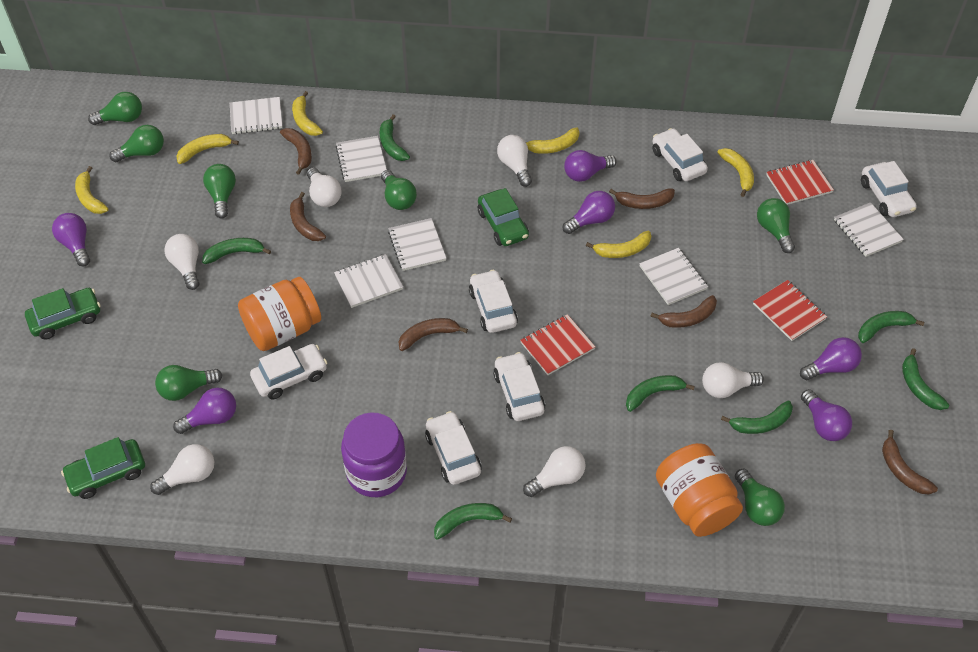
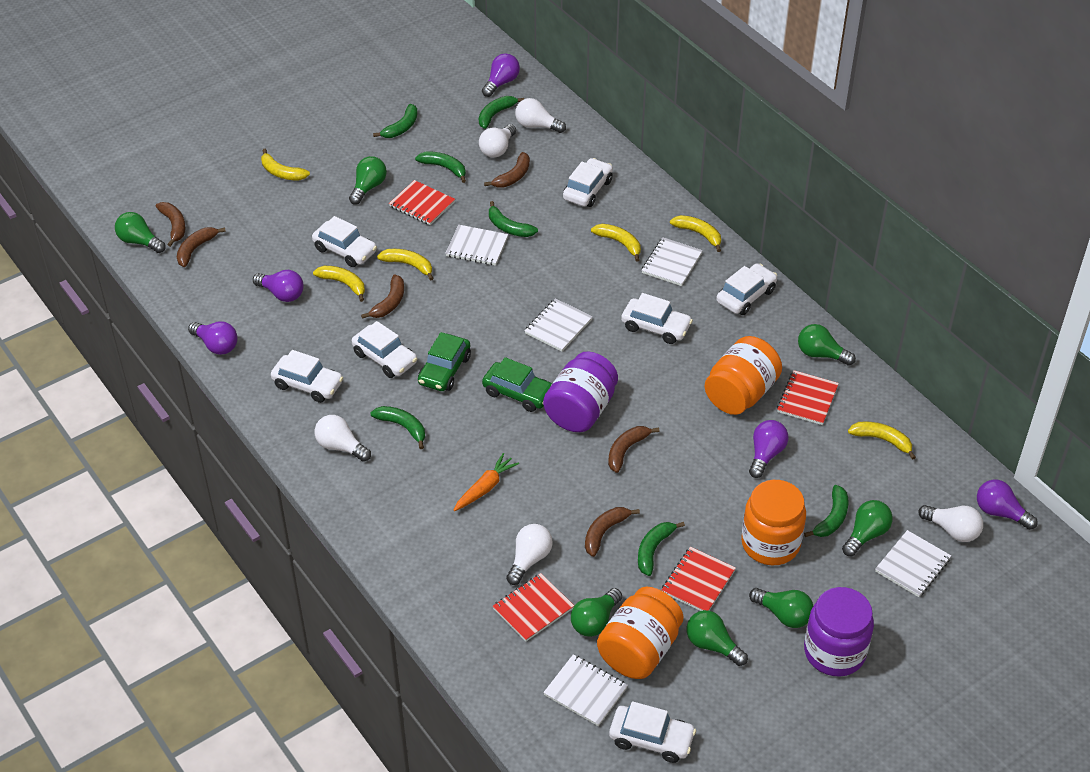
green car: [25,288,101,339] [61,437,145,499] [478,188,529,246] = 3 -> [418,332,471,391] [482,357,552,412] = 2
orange carrot: none = 0 -> [453,453,519,511] = 1
orange jar: [238,277,321,351] [656,443,743,537] = 2 -> [597,586,684,679] [704,336,782,415] [741,480,806,566] = 3
purple jar: [341,412,407,497] = 1 -> [543,351,618,432] [804,587,874,677] = 2
purple light bulb: [52,213,90,267] [173,388,236,434] [563,191,615,234] [564,150,617,182] [800,337,862,380] [801,389,852,441] = 6 -> [188,321,238,355] [253,270,303,302] [482,53,520,97] [749,420,788,478] [977,480,1038,530] = 5
red notebook: [520,314,595,375] [753,280,827,341] [766,160,834,205] = 3 -> [389,180,455,225] [493,573,574,642] [662,547,736,611] [777,370,839,425] = 4
white car: [250,344,327,399] [425,411,482,485] [469,270,518,333] [493,352,545,421] [652,128,708,181] [861,161,917,217] = 6 -> [271,350,343,403] [312,216,377,267] [352,321,417,378] [563,158,613,207] [609,701,696,763] [621,293,693,344] [716,263,777,315] = 7
white light bulb: [150,444,214,495] [164,234,199,290] [307,167,342,207] [497,135,532,187] [523,446,586,497] [702,362,764,398] = 6 -> [314,415,371,462] [479,124,516,158] [506,524,553,585] [515,98,566,133] [918,505,983,542] = 5
white notebook: [230,97,282,134] [334,254,403,308] [335,136,387,182] [388,218,446,271] [639,248,708,305] [834,203,904,257] = 6 -> [445,225,508,266] [524,298,593,352] [543,654,628,726] [641,237,703,286] [875,530,951,597] = 5

